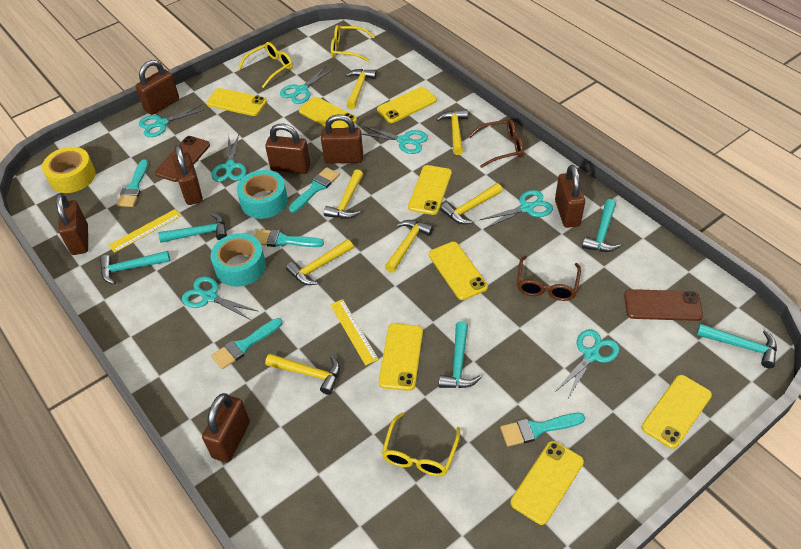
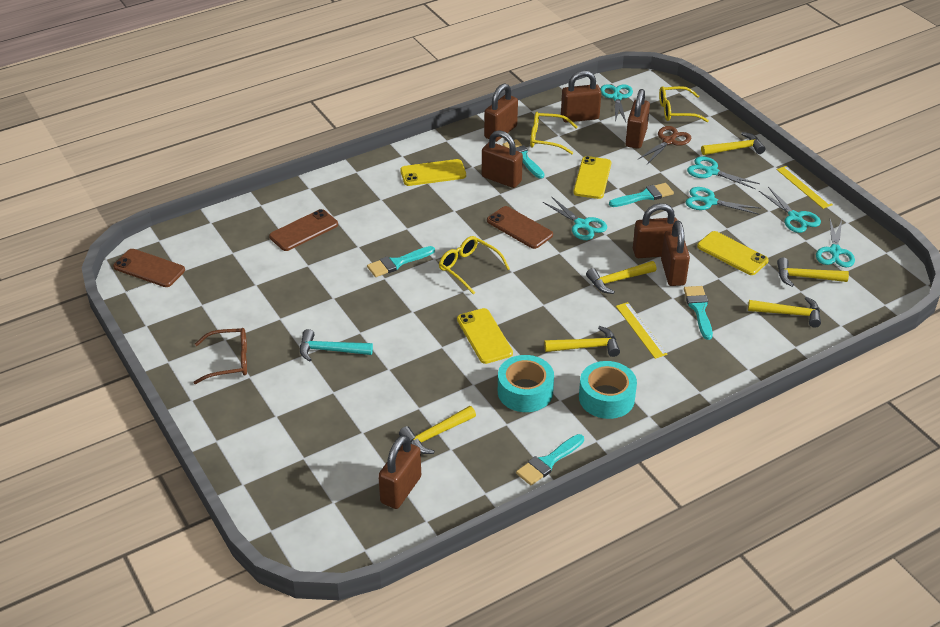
brown glasses: [468,119,524,168] [517,255,581,301] = 2 -> [194,328,247,384] = 1
brown phone: [155,136,210,182] [624,289,703,321] = 2 -> [113,249,185,287] [269,209,338,251] [487,206,553,249] = 3
brown scissors: none = 0 -> [637,126,691,164] = 1
turquoise hammer: [100,251,170,284] [158,213,227,243] [439,321,481,388] [582,199,621,252] [697,324,777,368] = 5 -> [300,329,373,362] = 1
turquoise scissors: [139,104,205,137] [182,276,259,320] [212,134,247,182] [280,66,334,104] [362,126,428,154] [480,190,553,229] [555,329,619,400] = 7 -> [543,196,607,240] [600,84,633,122] [686,187,761,215] [687,156,760,189] [759,187,821,233] [816,219,855,268] = 6
yellow hammer: [265,353,340,395] [286,239,353,285] [324,169,363,219] [346,69,377,109] [385,220,434,273] [436,109,468,155] [440,183,503,224] = 7 -> [399,406,476,454] [544,326,620,357] [586,261,657,294] [701,132,765,155] [748,297,821,328] [777,258,849,287] = 6
yellow phone: [206,88,267,116] [299,97,357,128] [377,87,437,123] [379,323,423,391] [408,165,452,215] [429,242,488,300] [510,441,584,525] [641,375,712,449] = 8 -> [400,159,466,186] [457,308,513,364] [573,156,611,199] [697,231,769,275] = 4
yellow tape: [42,147,96,193] = 1 -> none = 0

